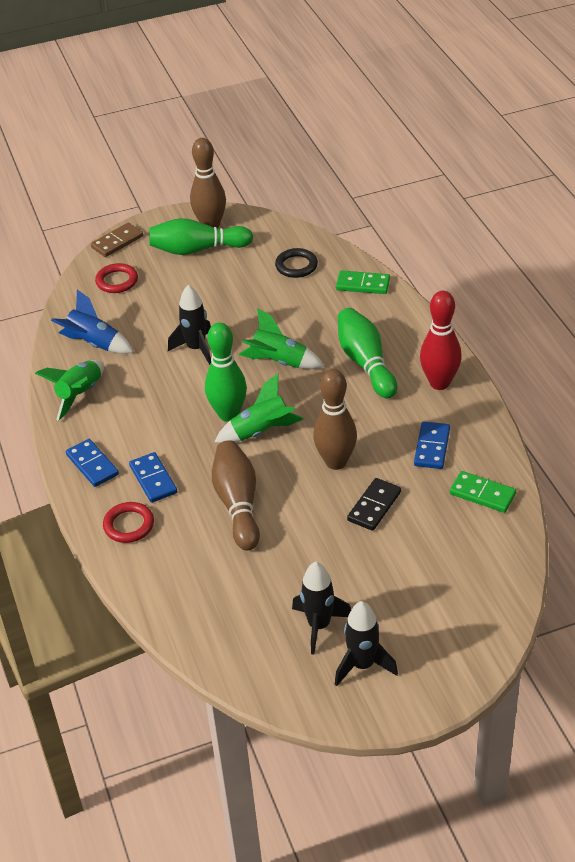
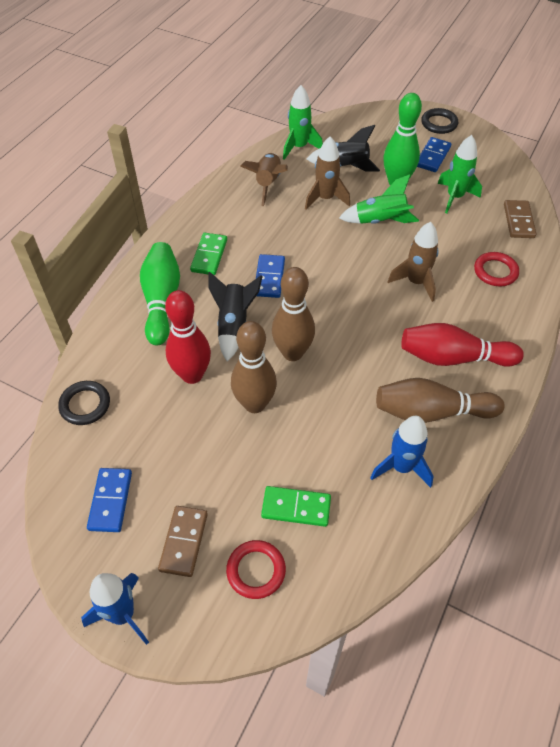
black domino: [347,478,401,531] = 1 -> none = 0
black ring: [275,248,318,278] = 1 -> [58,381,110,425] [421,108,458,134] = 2
black rocket: [168,285,211,365] [292,562,351,655] [335,601,398,686] = 3 -> [209,272,263,362] [307,125,380,172] = 2
blue rocket: [51,289,134,354] = 1 -> [81,573,149,645] [370,416,433,488] = 2
brown domino: [91,223,143,257] = 1 -> [158,506,208,577] [504,200,537,238] = 2
brown rocket: none = 0 -> [240,153,288,206] [305,136,350,210] [387,222,439,302] = 3
green bowling pin: [149,218,253,255] [205,323,247,422] [337,308,398,398] = 3 -> [140,242,180,345] [383,93,422,185] = 2
red bowling pin: [420,291,462,390] = 1 -> [165,290,211,384] [401,323,524,367] = 2

